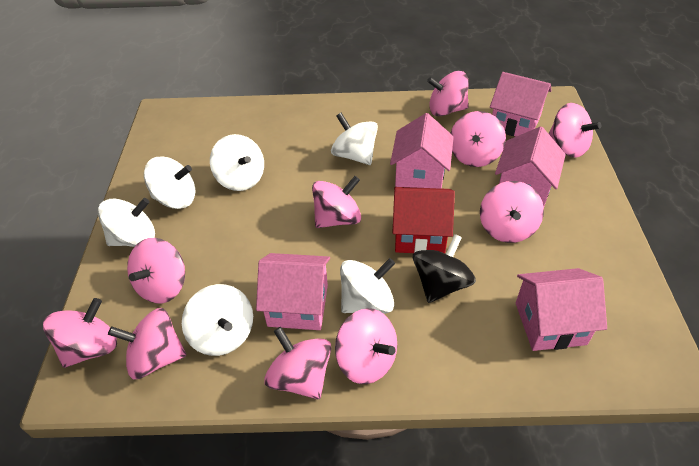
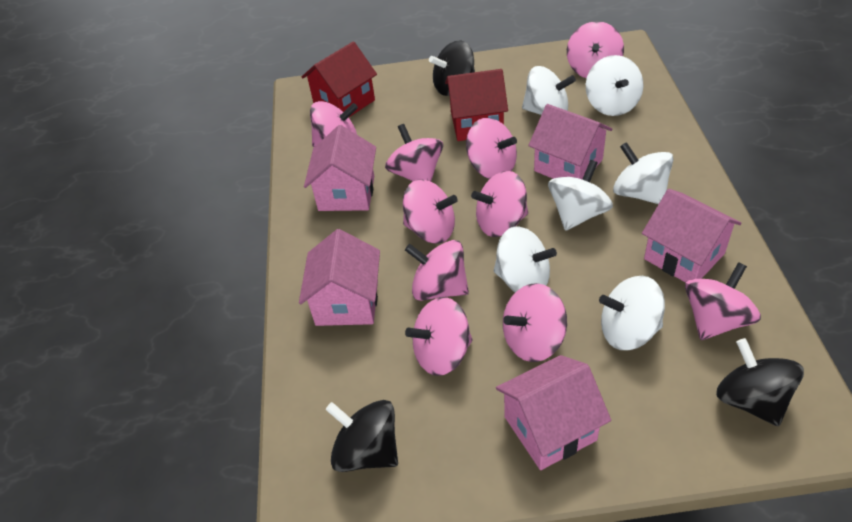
black spinning top: [413,234,476,303] = 1 -> [326,400,398,472] [429,40,475,96] [716,338,804,426] = 3
red house: [392,187,455,253] = 1 -> [302,41,377,117] [445,69,508,141] = 2

